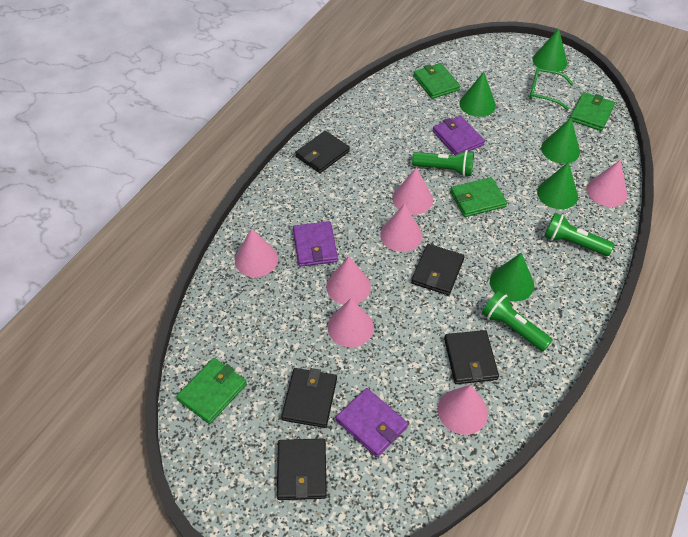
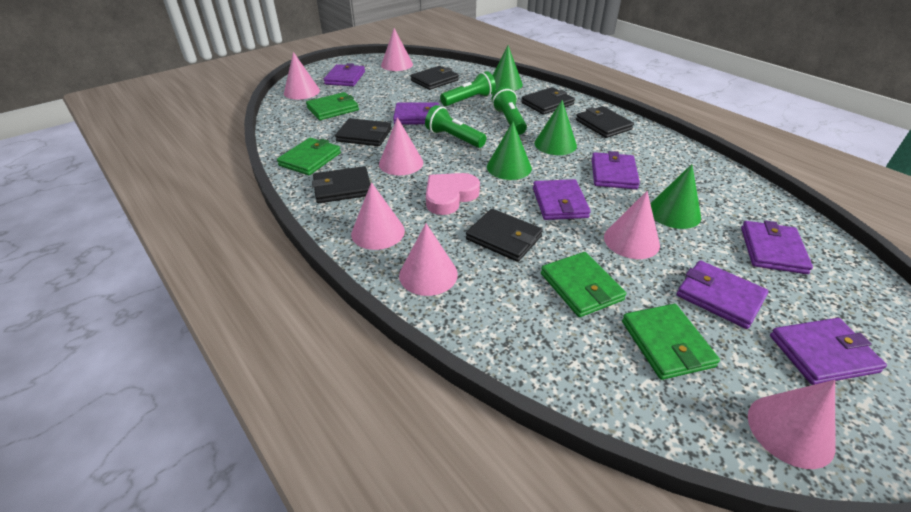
black wallet: [277,439,327,500] [281,368,337,428] [295,131,350,173] [411,244,465,296] [444,330,499,384] = 5 -> [312,166,370,203] [335,118,392,146] [410,66,459,90] [466,209,543,262] [521,87,575,115] [576,106,634,138] = 6
green cone: [459,72,496,117] [490,253,534,302] [532,28,567,72] [537,162,578,209] [541,118,580,164] = 5 -> [487,122,532,180] [492,46,523,91] [534,100,577,155] [650,164,701,229] = 4
green glasses: [529,67,573,110] = 1 -> none = 0
pink heart: none = 0 -> [426,173,480,215] = 1
purple wallet: [293,221,338,267] [336,388,408,457] [433,116,485,155] = 3 -> [324,63,365,86] [393,102,439,124] [533,179,591,220] [592,151,640,189] [677,260,768,329] [741,221,813,274] [770,318,887,385] = 7

